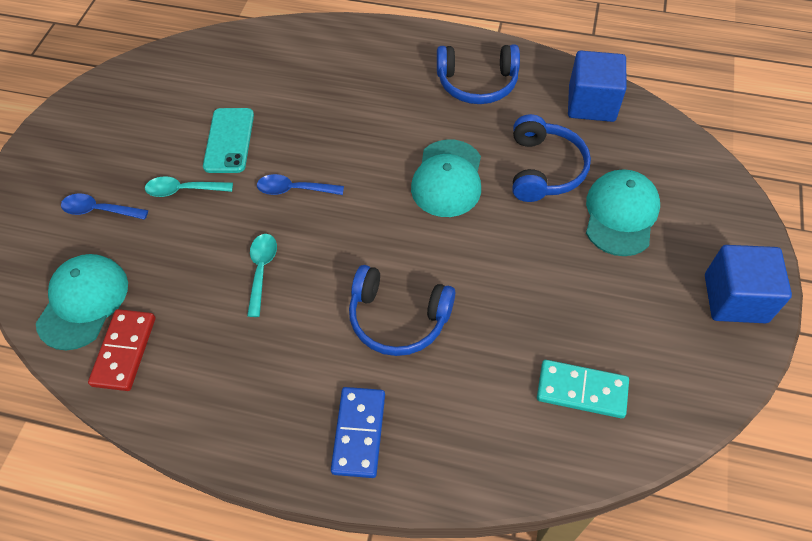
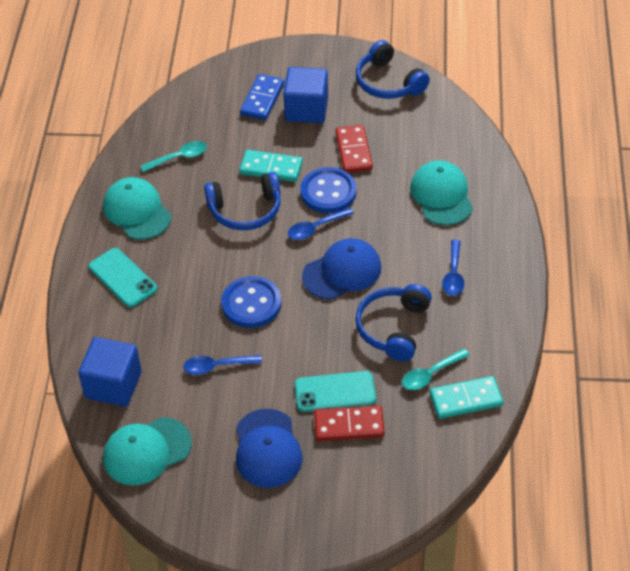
blue button: none = 0 -> [221,276,281,328] [300,167,357,213] = 2
blue cap: none = 0 -> [236,409,303,488] [302,238,382,300] = 2
blue spoon: [61,194,148,220] [257,174,344,195] = 2 -> [183,355,262,375] [288,208,354,240] [442,240,464,296] = 3
red domino: [88,309,155,391] = 1 -> [314,405,385,441] [335,125,373,173] = 2
turquoise domino: [537,360,629,418] = 1 -> [239,150,303,182] [430,376,503,419] = 2
turquoise phone: [203,108,254,173] = 1 -> [89,248,157,307] [295,371,376,412] = 2

